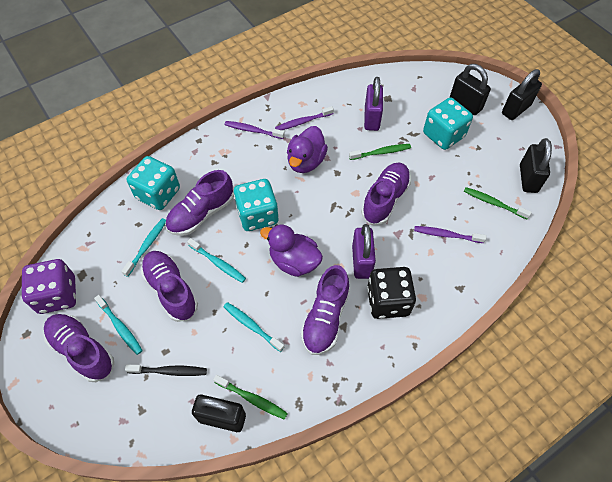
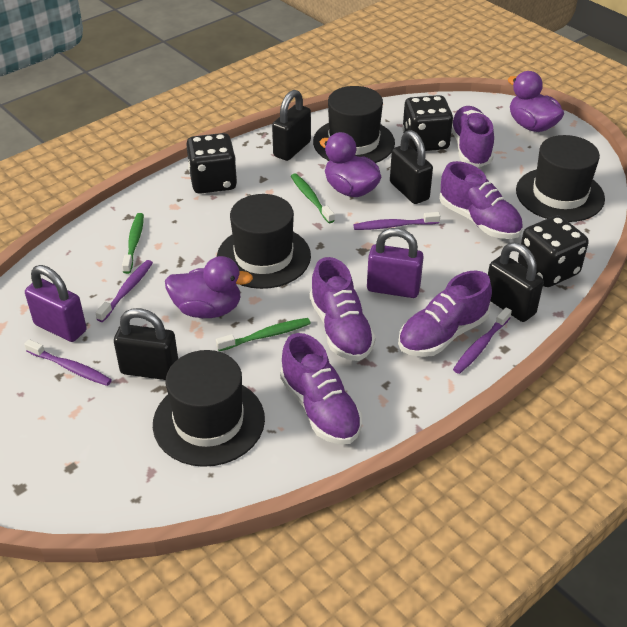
black dice: [367,267,416,319] = 1 -> [186,133,237,194] [402,95,453,152] [518,215,589,287] = 3
black hat: none = 0 -> [153,350,265,467] [217,194,311,289] [313,86,395,163] [516,135,605,222] = 4
black toothbrush: [125,365,207,376] = 1 -> none = 0
purple dice: [22,259,76,314] = 1 -> none = 0
purple duck: [260,224,323,277] [287,126,328,173] = 2 -> [165,256,253,318] [320,132,381,197] [508,71,564,132] = 3
purple toothbrush: [224,121,285,139] [275,106,334,130] [414,226,486,243] = 3 -> [24,339,112,386] [95,260,153,322] [353,212,440,230] [453,307,512,374] = 4
turquoise dice: [127,156,180,210] [234,179,279,231] [423,98,473,150] = 3 -> none = 0
turquoise toothbrush: [94,295,143,355] [121,218,166,277] [187,238,246,283] [223,302,284,352] = 4 -> none = 0

